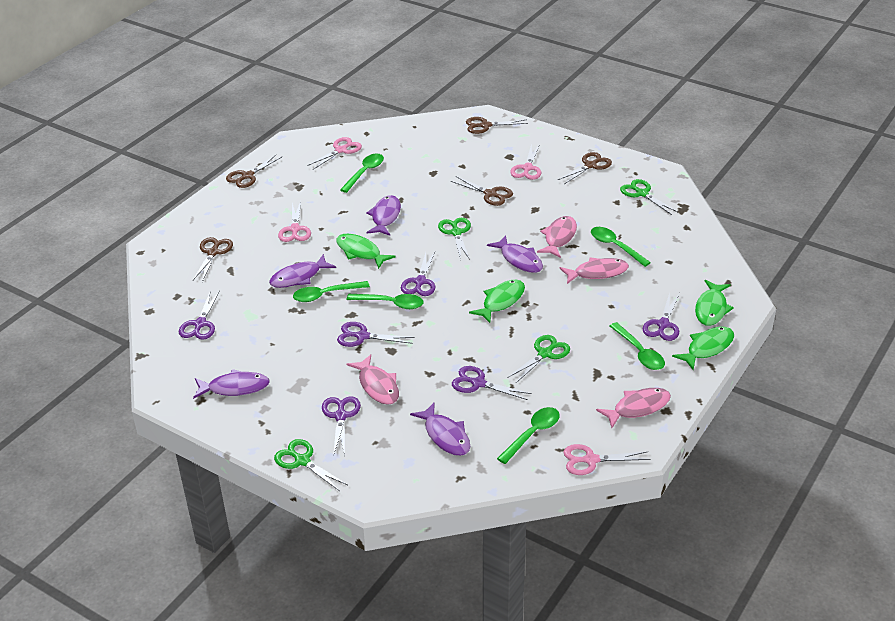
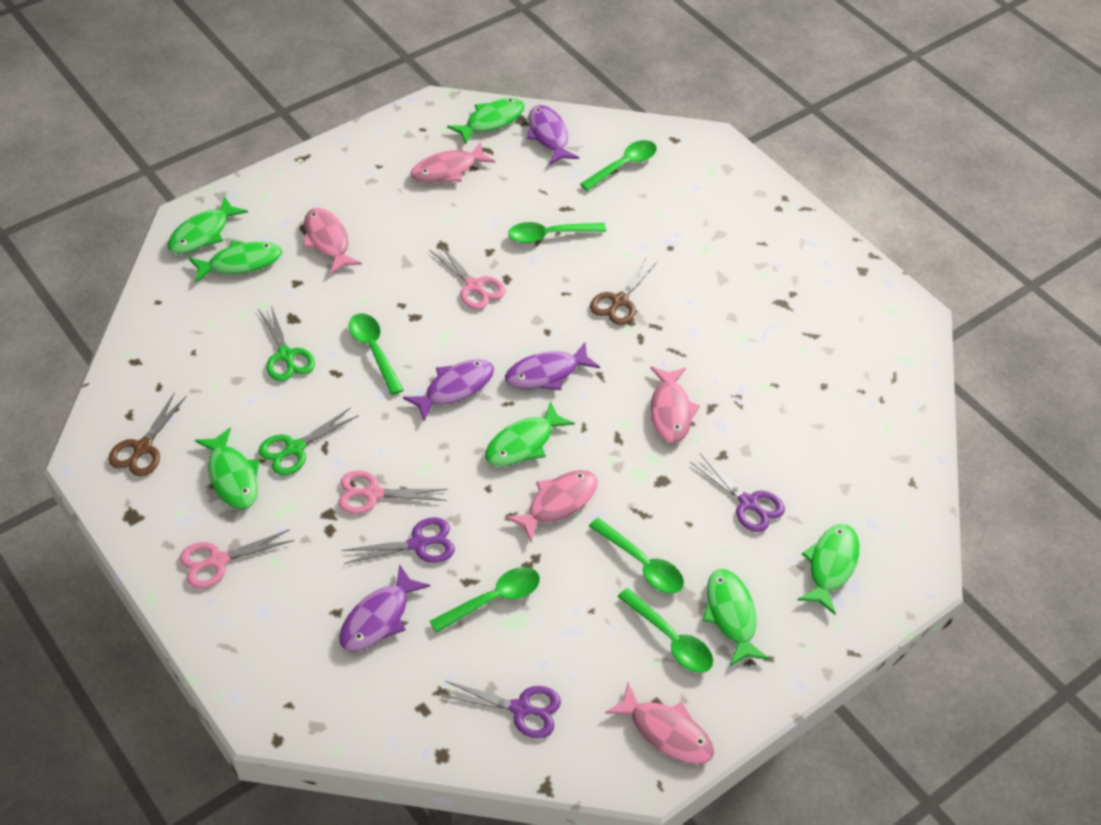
brown scissors: [193,237,233,282] [226,155,282,188] [451,176,513,206] [466,117,528,134] [558,152,612,184] = 5 -> [108,392,187,476] [590,258,657,325] = 2
green fish: [336,234,396,269] [469,280,525,323] [672,326,734,370] [695,280,734,326] = 4 -> [167,196,248,254] [189,241,282,283] [195,427,259,509] [447,98,525,144] [485,401,575,467] [703,569,769,666] [797,524,859,614] = 7
green scissors: [274,439,348,491] [438,218,471,260] [507,335,570,384] [620,179,678,215] = 4 -> [258,306,315,381] [258,407,359,476] = 2
pink fish: [347,355,399,405] [537,216,577,258] [559,257,629,284] [596,388,671,428] = 4 -> [303,208,362,275] [410,142,495,183] [506,470,597,542] [605,682,714,764] [650,367,700,443] = 5
pink scissors: [278,201,311,242] [307,137,362,170] [510,144,541,180] [563,444,650,475] = 4 -> [180,529,294,588] [338,470,448,514] [429,243,505,310] = 3
purple fish: [193,369,270,399] [269,254,336,288] [366,195,401,236] [410,403,470,456] [487,235,543,273] = 5 -> [339,564,430,652] [403,359,494,421] [505,343,600,390] [526,105,579,165] = 4
purple scissors: [179,291,220,340] [322,396,361,456] [337,322,415,347] [401,252,435,296] [452,366,532,400] [643,293,680,341] = 6 -> [342,517,455,564] [441,681,561,739] [690,454,785,532] = 3

